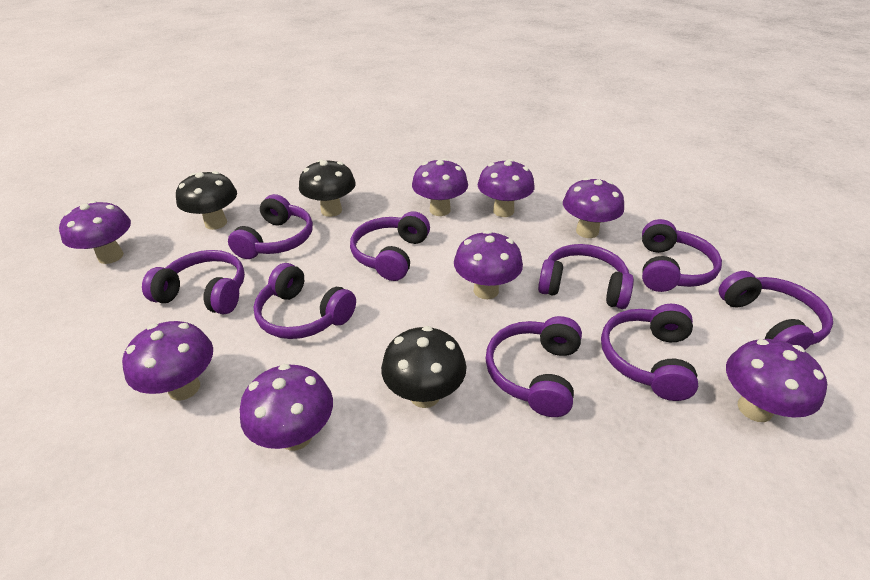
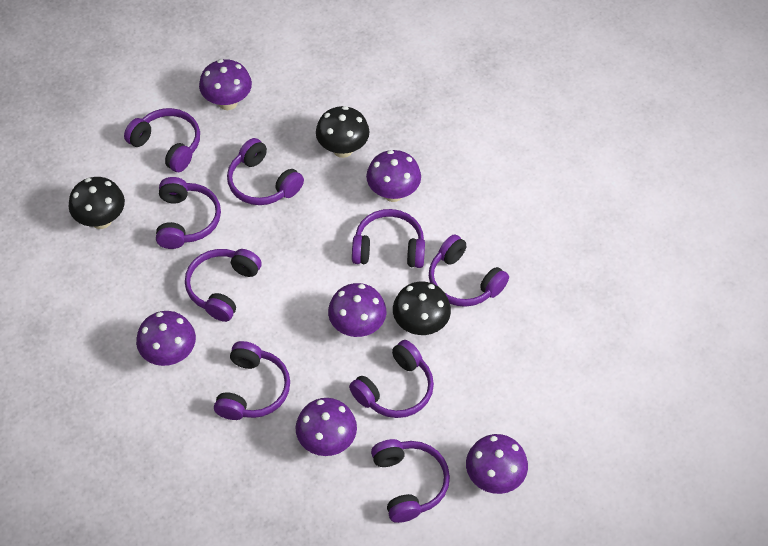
purple mushroom: [59,201,131,264] [122,321,213,401] [240,364,333,451] [412,158,468,216] [454,230,523,299] [478,159,535,217] [563,177,624,238] [726,339,827,422] = 8 -> [136,311,196,366] [199,59,252,110] [295,398,357,456] [328,283,386,337] [366,150,421,202] [466,434,528,494] = 6

